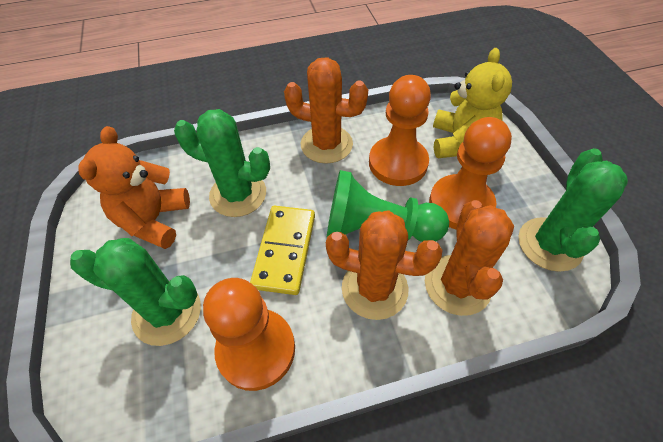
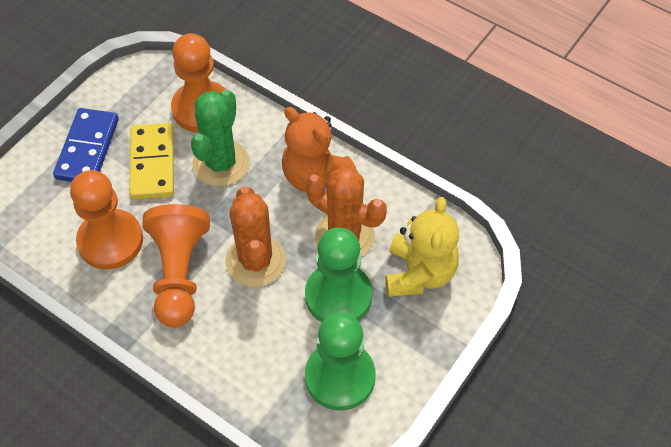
blue domino: none = 0 -> [53,108,119,182] = 1
green cactus: [70,238,201,346] [174,109,270,217] [518,148,628,272] = 3 -> [191,90,250,187] = 1
green pawn: [327,170,449,242] = 1 -> [305,227,372,322] [305,312,375,410] = 2
orange cactus: [284,57,368,164] [326,210,443,320] [425,200,514,316] = 3 -> [226,186,286,287] [306,166,387,257] = 2

